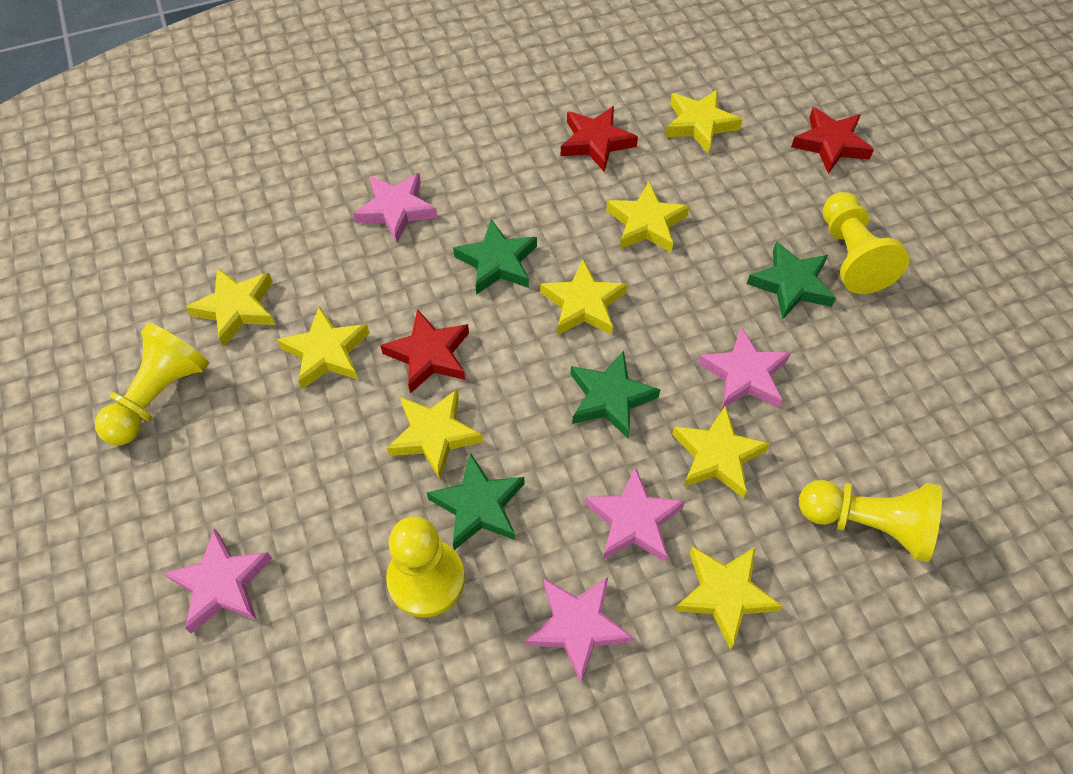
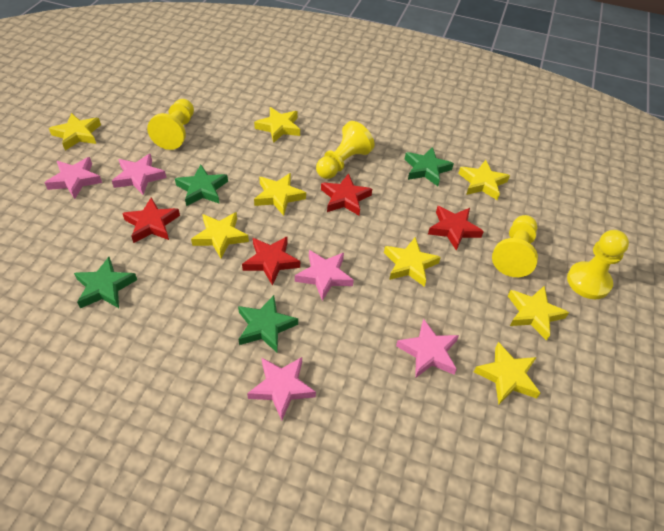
red star: [380,309,469,393] [561,106,638,172] [791,107,874,174] = 3 -> [122,197,180,243] [242,237,300,286] [321,173,372,215] [428,206,484,251] = 4

